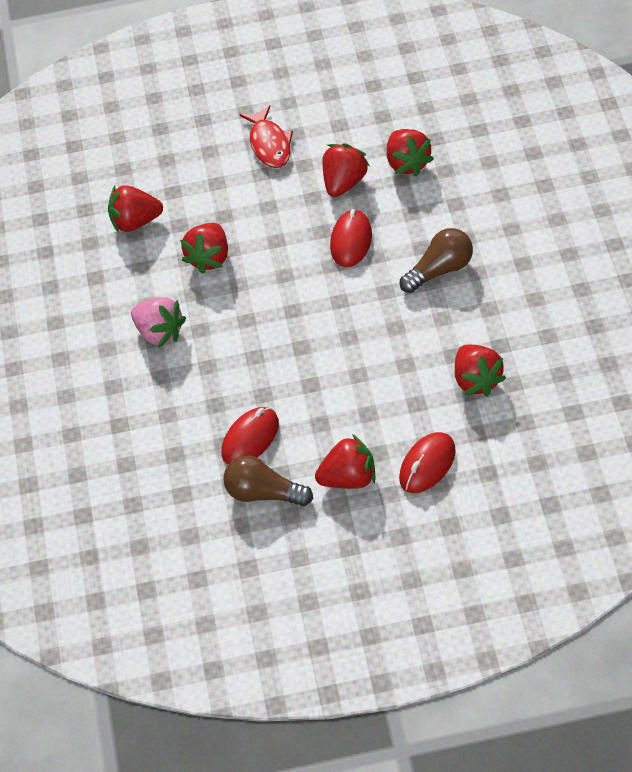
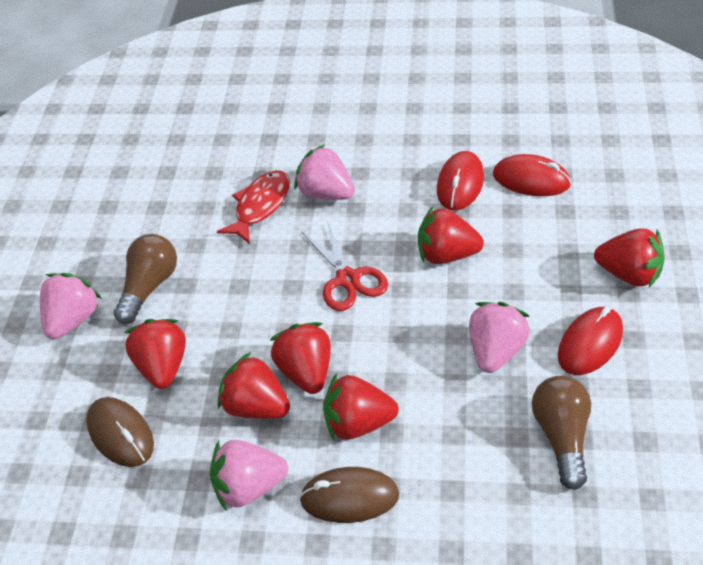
brown mouse: none = 0 -> [86,397,154,467] [299,467,399,523] = 2
pink strawberry: [131,297,186,348] = 1 -> [40,273,102,339] [210,440,288,511] [294,144,355,200] [469,302,530,373] = 4
red scissors: none = 0 -> [302,221,388,311] = 1

